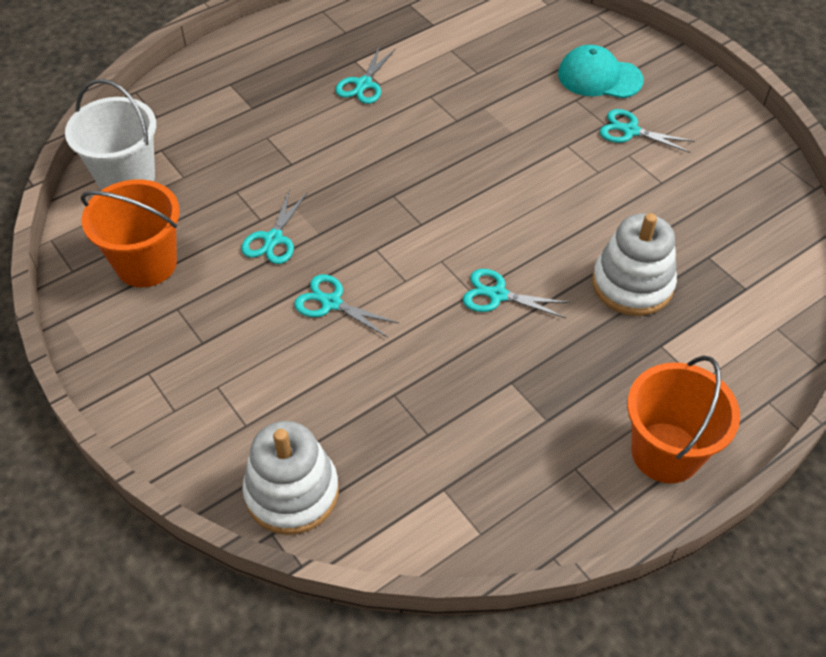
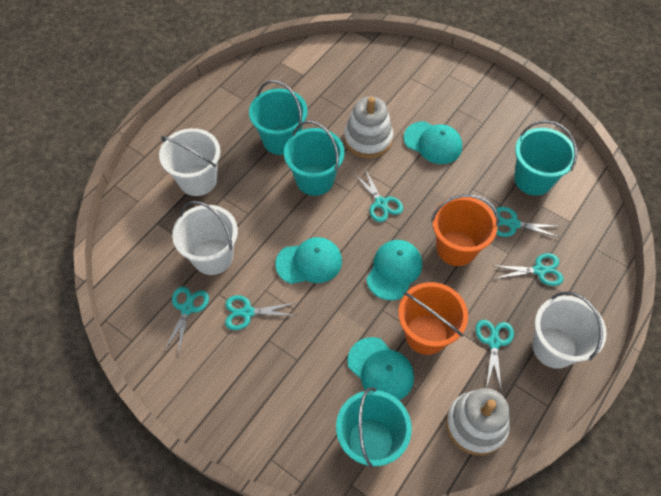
turquoise bucket: none = 0 -> [249,80,308,155] [284,120,345,196] [336,387,412,468] [514,120,577,196] = 4
turquoise cap: [558,45,644,98] = 1 -> [275,237,342,284] [348,337,414,400] [366,240,422,300] [404,121,462,164] = 4
turquoise scissors: [241,189,308,264] [294,274,398,338] [335,46,396,104] [463,269,570,318] [600,109,695,153] = 5 -> [164,287,209,355] [225,295,296,330] [353,169,403,222] [475,320,514,389] [492,253,563,286] [494,207,560,237] = 6
white bucket: [65,79,156,190] = 1 -> [159,128,220,196] [172,201,238,275] [532,292,607,369] = 3

